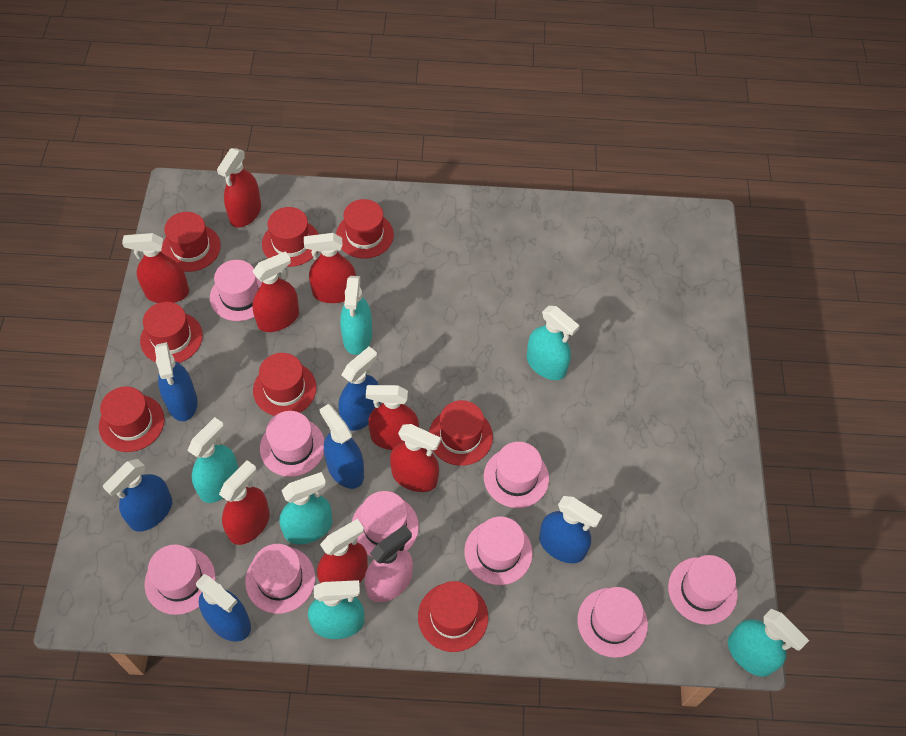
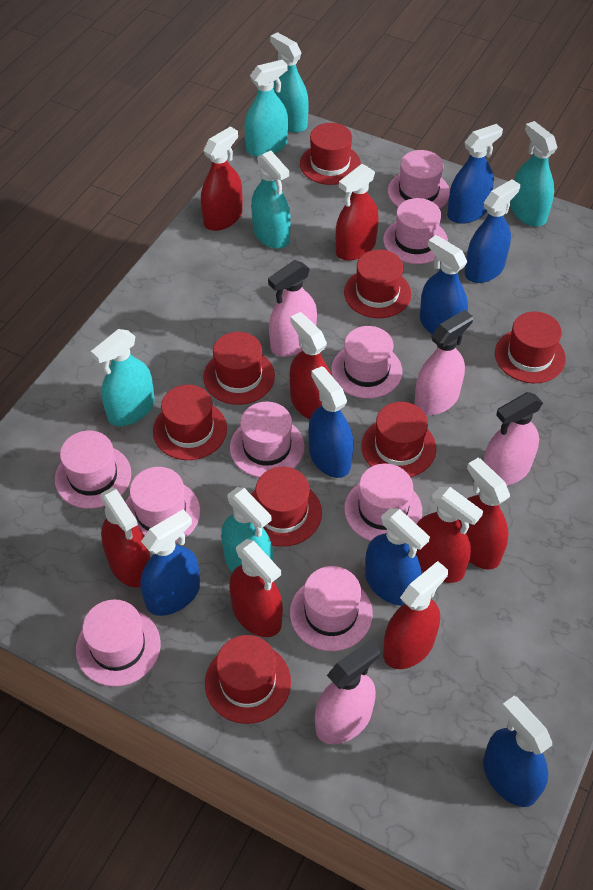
blue spray bottle: [103,459,172,532] [155,342,198,421] [196,574,251,642] [319,404,364,489] [338,346,380,431] [539,496,603,563] = 6 -> [140,509,200,616] [309,366,353,478] [365,508,430,606] [420,235,468,335] [447,124,503,224] [465,179,520,283] [483,696,552,807] = 7
pink spray bottle: [364,525,413,602] = 1 -> [268,260,317,357] [315,639,380,744] [414,310,473,415] [484,392,543,486] = 4

